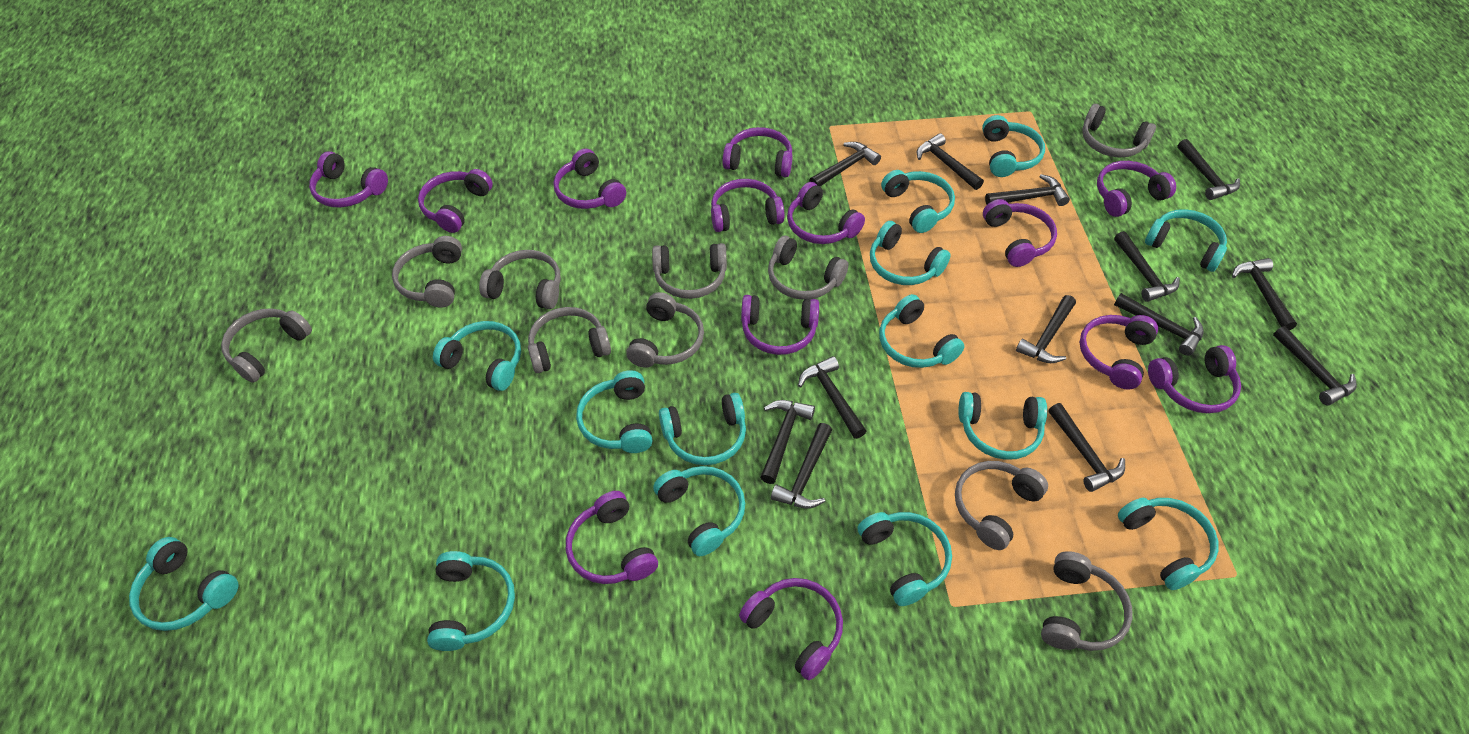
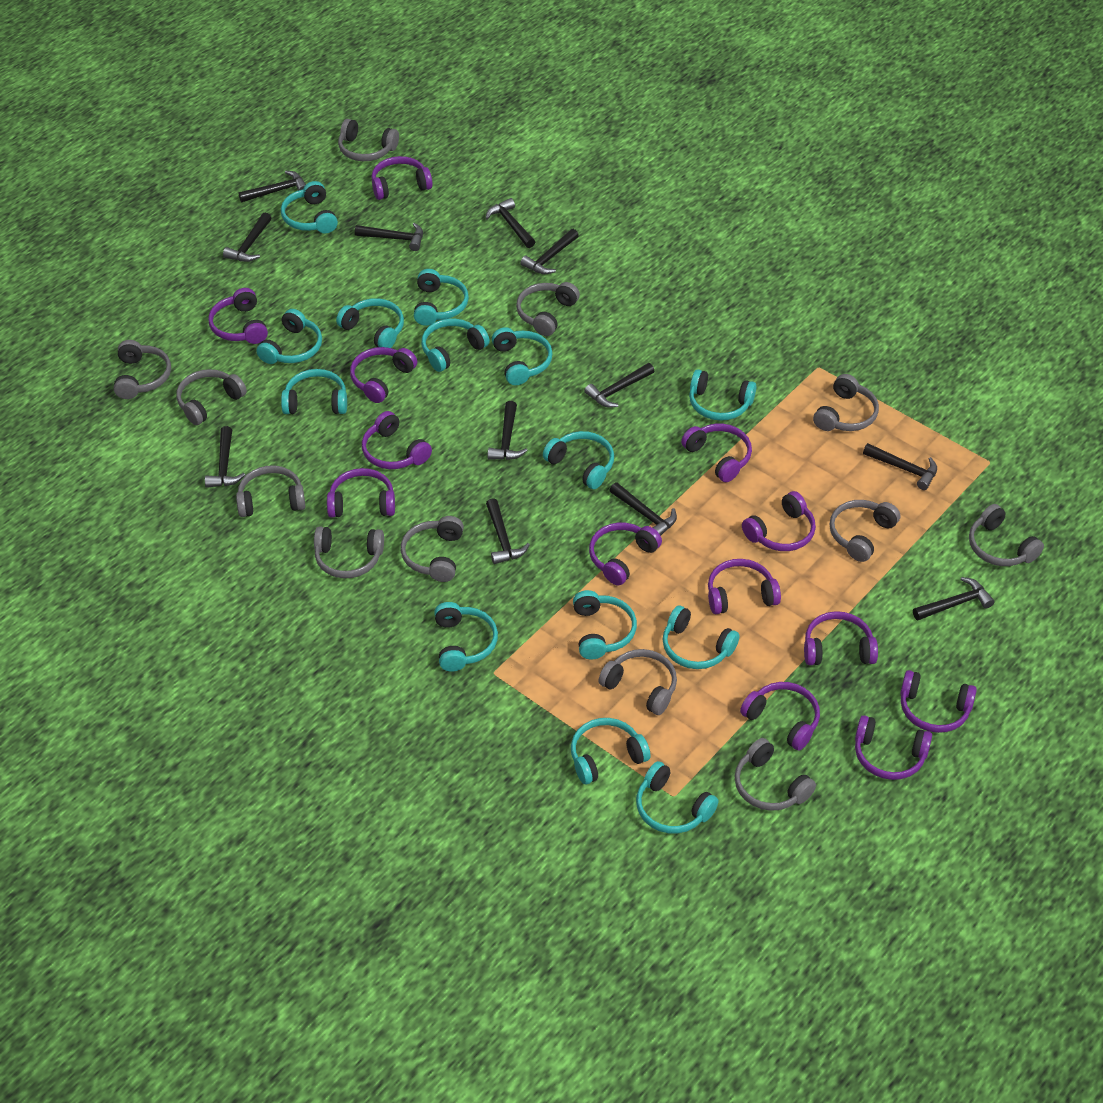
black hammer: [760,400,815,484] [771,423,832,509] [798,356,866,439] [809,142,881,186] [917,133,984,190] [985,174,1070,206] [1016,295,1076,363] [1048,403,1125,492] [1114,231,1180,302] [1114,293,1204,356] [1177,139,1240,200] [1232,258,1297,330] [1273,326,1357,405] = 13 -> [205,426,245,488] [223,212,272,262] [238,171,306,202] [355,223,423,251] [486,198,535,248] [486,498,530,564] [487,401,528,460] [520,229,579,274] [584,363,654,408] [609,483,677,536] [863,443,937,490] [913,577,995,620] = 12
grey headphones: [221,308,312,383] [392,236,462,308] [479,250,561,309] [528,307,611,373] [626,292,704,368] [652,243,727,299] [768,236,848,300] [955,461,1048,550] [1041,551,1133,651] [1082,104,1156,157] = 10 -> [114,340,171,399] [177,369,247,425] [236,466,305,517] [314,526,384,578] [338,119,399,161] [401,516,464,582] [516,282,580,336] [599,649,677,715] [735,738,816,811] [813,374,879,431] [830,500,900,562] [969,504,1044,566] = 12

